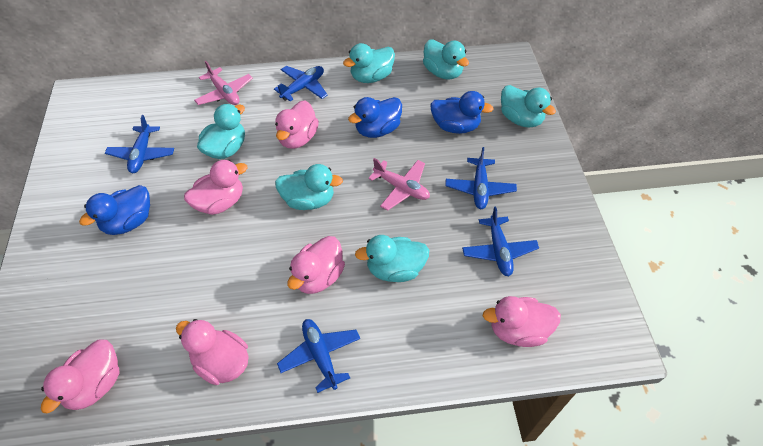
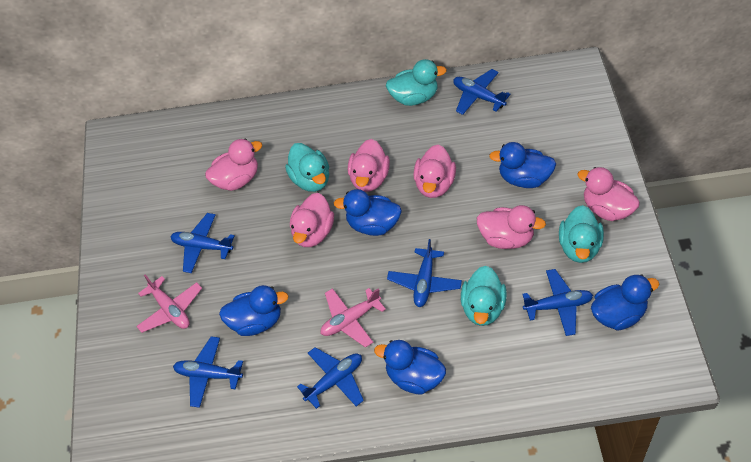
blue duck: [79,185,150,235] [348,97,402,138] [430,91,493,134] = 3 -> [219,285,289,336] [334,189,402,236] [374,340,446,395] [489,142,556,188] [591,274,660,331] = 5
blue plane: [105,115,174,173] [274,66,328,102] [277,319,360,393] [445,147,517,209] [462,206,539,276] = 5 -> [170,213,235,273] [173,336,243,408] [297,347,364,409] [387,239,462,307] [453,69,511,115] [522,269,593,336] = 6
turquoise duck: [197,104,245,159] [275,164,343,210] [343,43,395,83] [355,235,429,282] [423,39,469,79] [501,85,556,128] = 6 -> [285,143,329,192] [386,59,447,106] [461,266,507,326] [559,205,604,263] = 4

